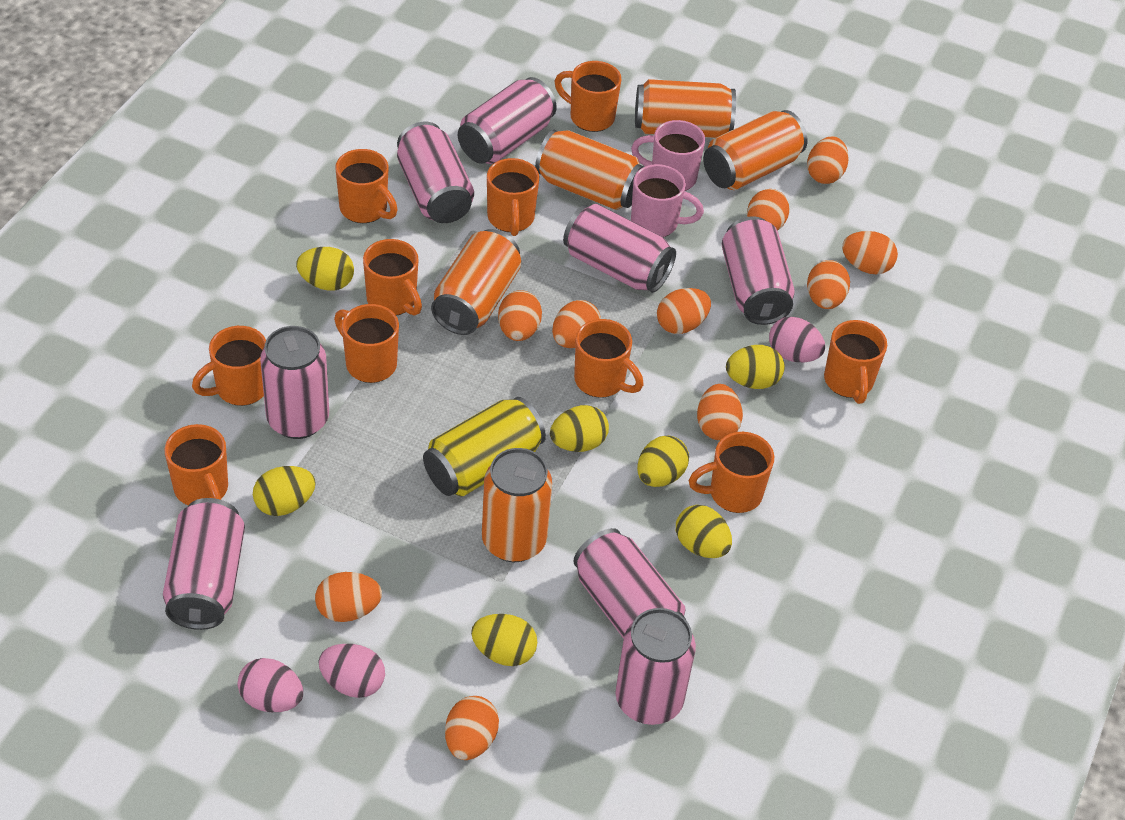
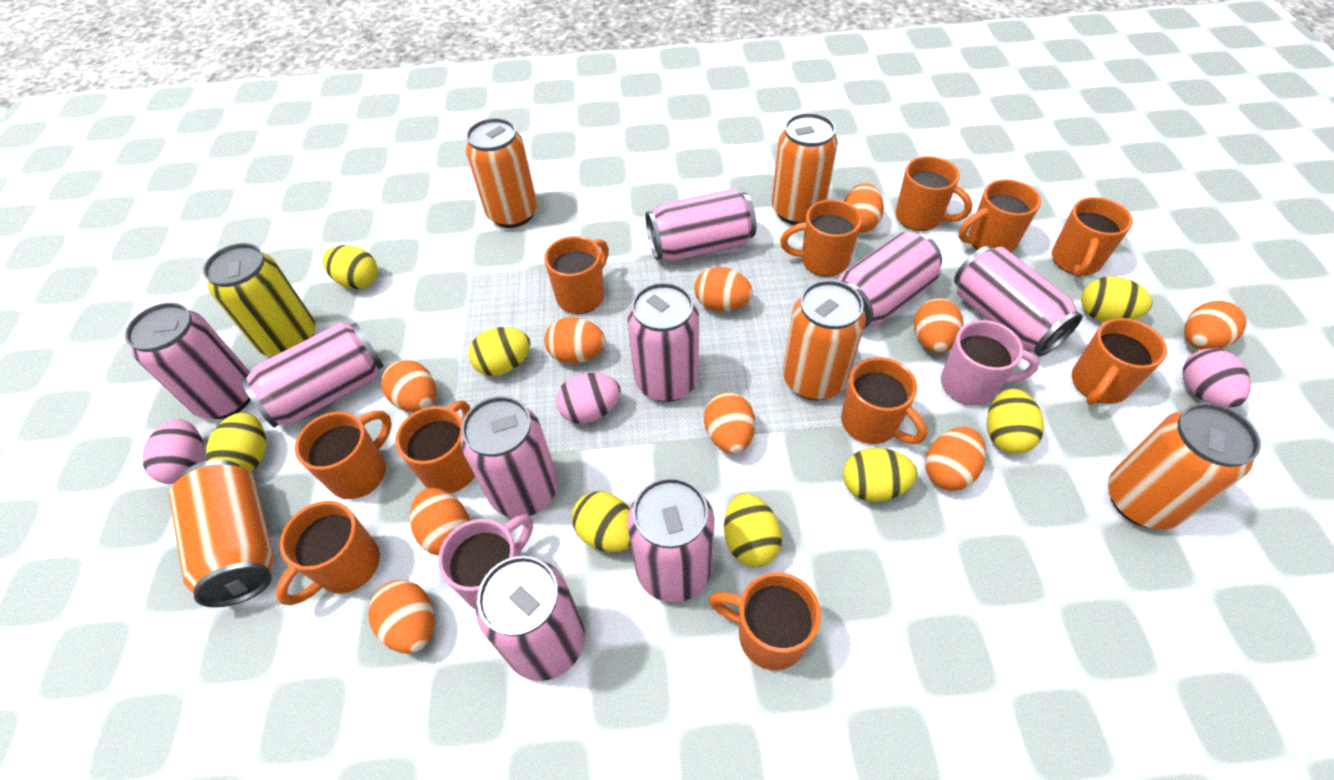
orange mug: [165,424,228,505] [192,326,266,406] [334,304,399,383] [335,149,398,223] [363,239,422,316] [487,158,539,236] [554,61,622,132] [574,319,643,398] [689,432,774,513] [824,320,887,404] = 10 -> [276,501,380,605] [295,411,392,499] [396,400,475,493] [544,236,609,314] [709,572,821,670] [780,199,862,277] [841,357,927,444] [895,156,972,231] [959,179,1041,252] [1052,197,1133,277] [1072,318,1167,405] = 11
pink can: [163,498,245,630] [260,326,329,439] [397,122,474,223] [458,77,557,164] [563,204,676,293] [573,528,686,639] [615,608,696,725] [722,216,795,325] = 8 -> [125,302,251,419] [241,322,384,428] [461,396,558,518] [476,556,585,681] [627,477,715,603] [628,282,699,402] [645,188,756,261] [837,232,942,328] [954,246,1083,356] = 9
yellow egg: [253,466,316,516] [296,247,354,291] [471,614,537,666] [550,405,609,452] [637,435,689,487] [676,505,732,558] [726,345,785,389] = 7 -> [206,412,266,472] [322,245,378,289] [469,327,530,376] [572,492,631,552] [724,493,782,567] [843,448,917,502] [987,389,1044,454] [1081,276,1152,322] = 8

